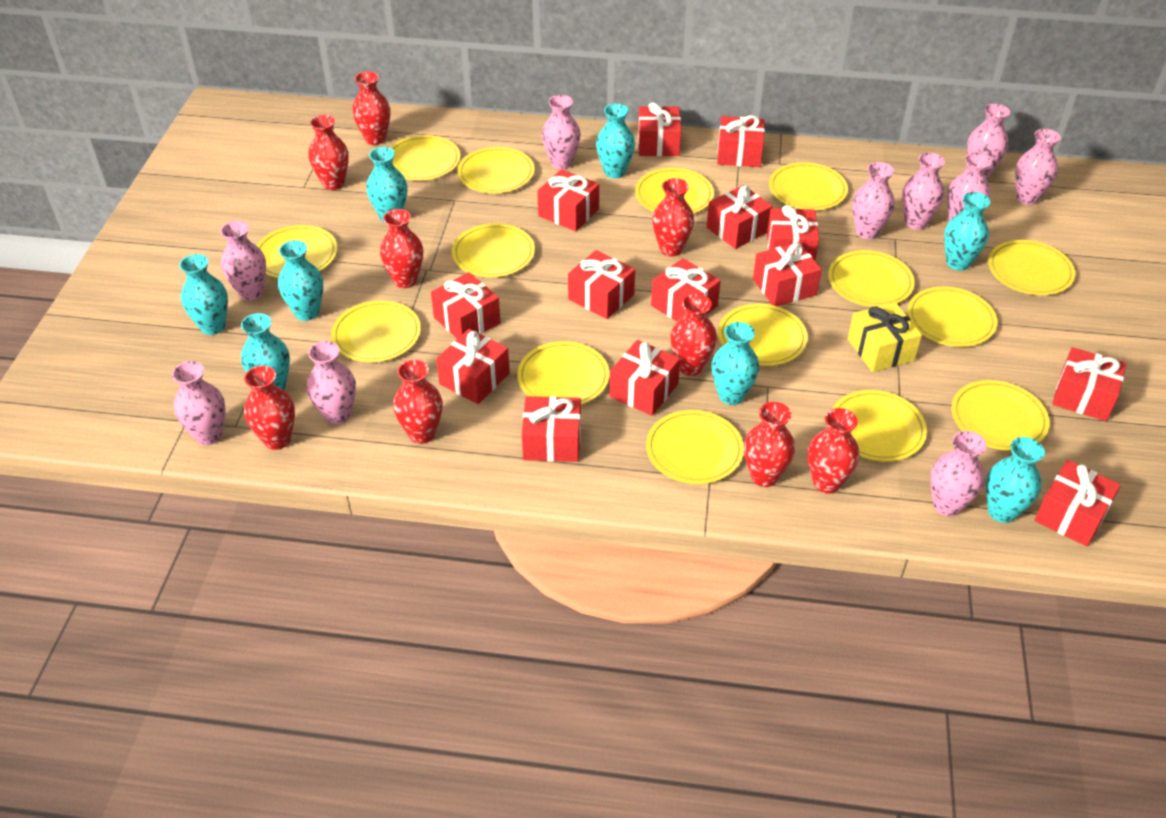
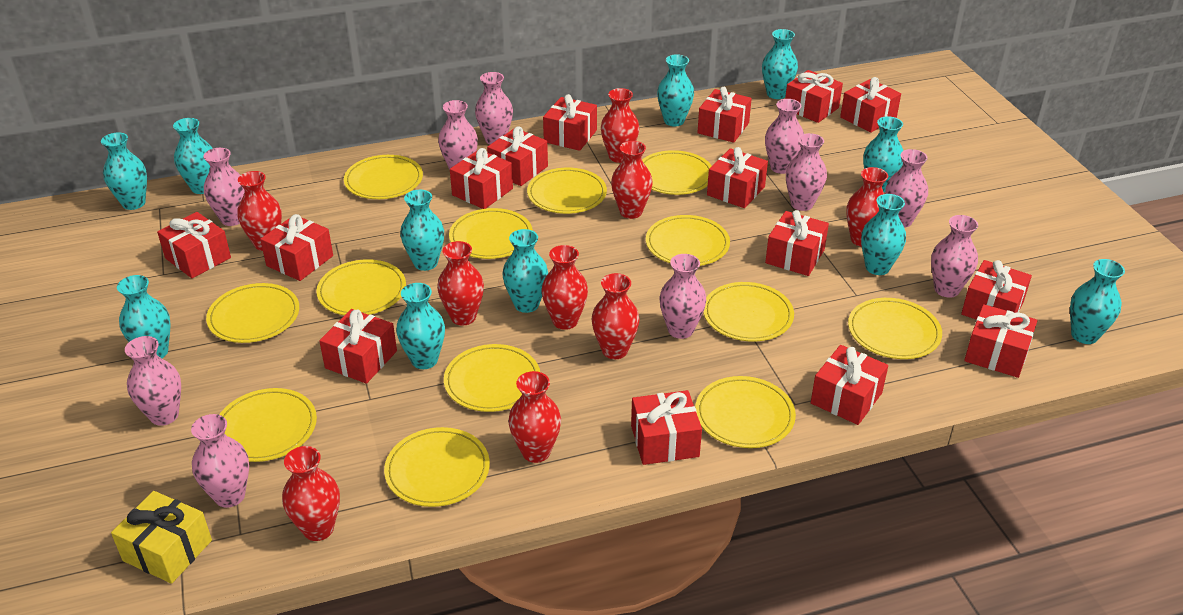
red gift: [431,272,500,339] [436,329,510,404] [522,396,581,462] [537,169,599,231] [568,250,635,319] [609,340,680,416] [638,102,681,156] [651,258,721,322] [707,185,773,249] [717,115,765,167] [753,242,822,306] [767,205,819,261] [1034,460,1121,547] [1052,347,1126,421] = 14 -> [157,212,231,278] [260,214,333,281] [319,309,397,384] [450,148,513,209] [487,126,548,186] [543,94,597,151] [631,390,702,465] [697,87,752,143] [707,147,768,208] [765,210,829,276] [785,70,843,123] [811,345,888,425] [840,77,901,133] [961,260,1032,320] [964,304,1037,378] = 15
turquoise vase: [179,254,228,335] [241,313,290,390] [278,240,323,321] [366,147,407,223] [596,103,635,179] [711,322,759,405] [944,192,990,271] [986,437,1045,523] = 8 -> [101,132,147,210] [117,275,170,358] [173,118,213,194] [396,283,445,369] [400,190,444,271] [502,229,548,313] [657,54,694,126] [762,29,798,99] [861,194,906,275] [863,116,904,192] [1070,259,1125,344] = 11
yellow plate: [256,225,338,278] [331,301,421,362] [390,135,460,181] [452,223,535,277] [457,147,535,193] [517,341,609,405] [635,168,714,214] [646,410,744,484] [718,304,808,366] [769,162,848,210] [828,250,915,307] [832,390,927,462] [907,287,997,347] [952,380,1050,451] [988,240,1075,295] = 15 -> [206,283,299,343] [219,388,317,462] [316,259,406,315] [344,155,423,199] [384,427,490,507] [444,344,540,412] [449,208,533,259] [527,168,607,214] [642,150,712,195] [646,215,730,266] [695,376,796,448] [703,282,794,341] [848,298,942,359] = 13

